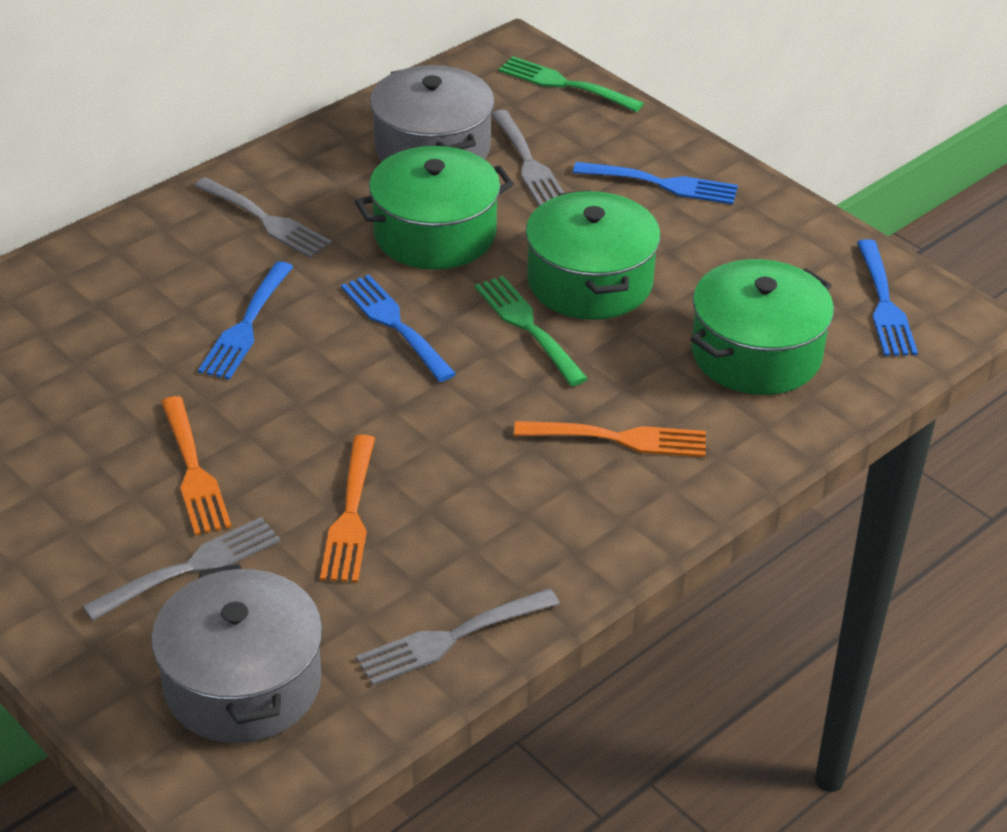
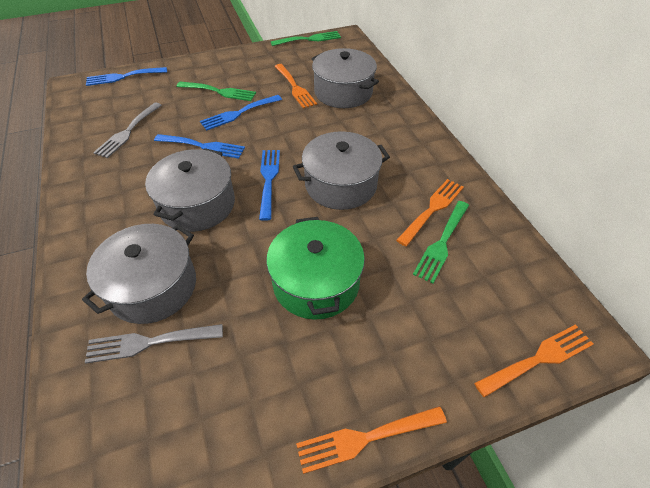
green fork: [475,276,588,386] [498,56,644,112] = 2 -> [176,82,256,101] [271,31,341,46] [413,201,469,284] = 3
green pot: [355,146,514,270] [525,190,661,320] [691,259,834,395] = 3 -> [266,217,365,320] = 1
grey fork: [82,517,280,621] [194,177,332,258] [356,588,560,685] [491,110,564,206] = 4 -> [85,324,223,363] [93,102,162,158] = 2
grey pot: [151,563,322,743] [370,65,494,161] = 2 -> [82,224,196,324] [145,148,235,232] [293,131,390,210] [312,48,379,108] = 4
orange fork: [161,396,231,535] [320,435,375,583] [514,421,706,457] = 3 -> [274,64,317,109] [296,406,447,474] [396,179,464,247] [474,324,594,398] = 4

